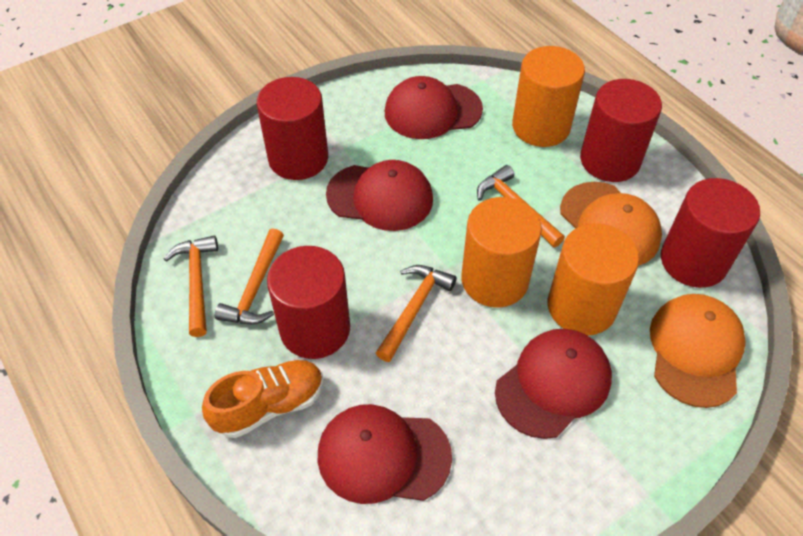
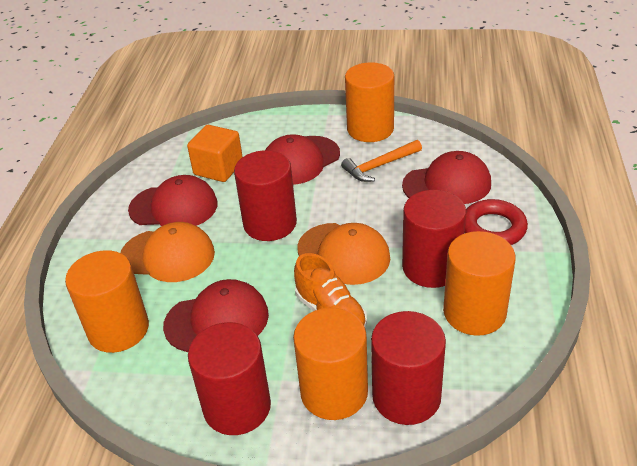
orange cube: none = 0 -> [187,125,243,182] = 1
orange cylinder: [461,197,542,308] [512,46,585,147] [548,223,639,336] = 3 -> [65,250,149,353] [293,308,368,420] [345,62,394,142] [443,231,516,336] = 4
orange hammer: [164,235,218,337] [215,229,284,324] [376,265,457,362] [477,165,565,248] = 4 -> [341,140,422,182] = 1
red ring: none = 0 -> [465,199,528,245] = 1

